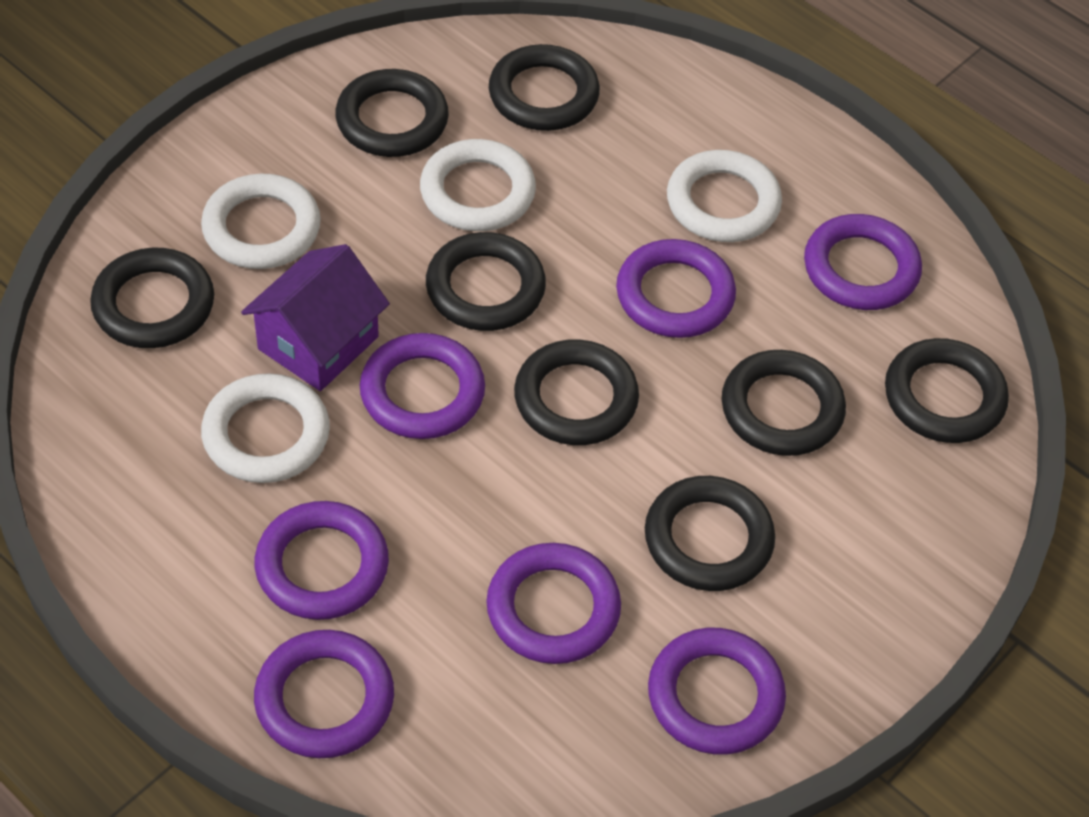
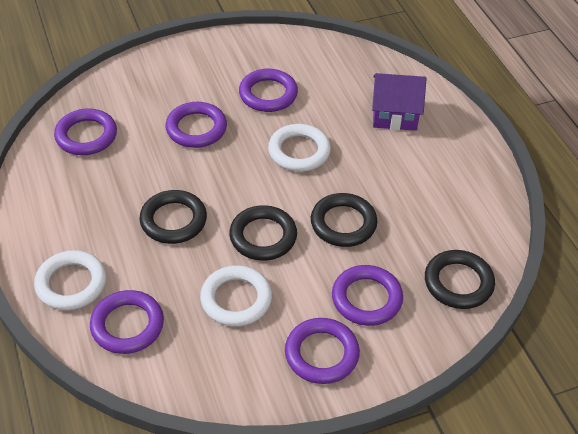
black ring: [90,247,214,348] [335,69,449,157] [426,232,546,331] [489,44,600,131] [514,339,639,445] [645,476,775,591] [722,350,846,456] [885,338,1009,443] = 8 -> [140,190,207,244] [229,205,297,261] [311,193,377,247] [425,250,495,309] = 4
purple ring: [254,630,394,758] [255,501,389,620] [360,333,485,439] [486,543,621,664] [616,239,736,338] [648,628,786,755] [804,214,922,310] = 7 -> [54,108,117,155] [90,290,164,354] [166,102,227,148] [239,69,298,112] [285,318,360,384] [332,265,403,326] = 6
white ring: [201,173,321,269] [201,373,330,483] [420,139,536,231] [667,150,782,242] = 4 -> [34,250,106,310] [200,265,272,326] [268,124,331,172] = 3

